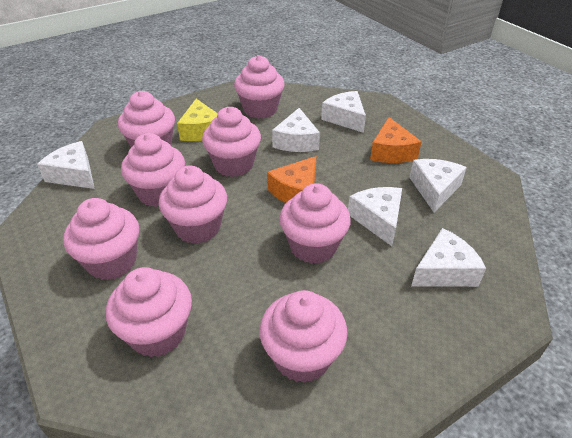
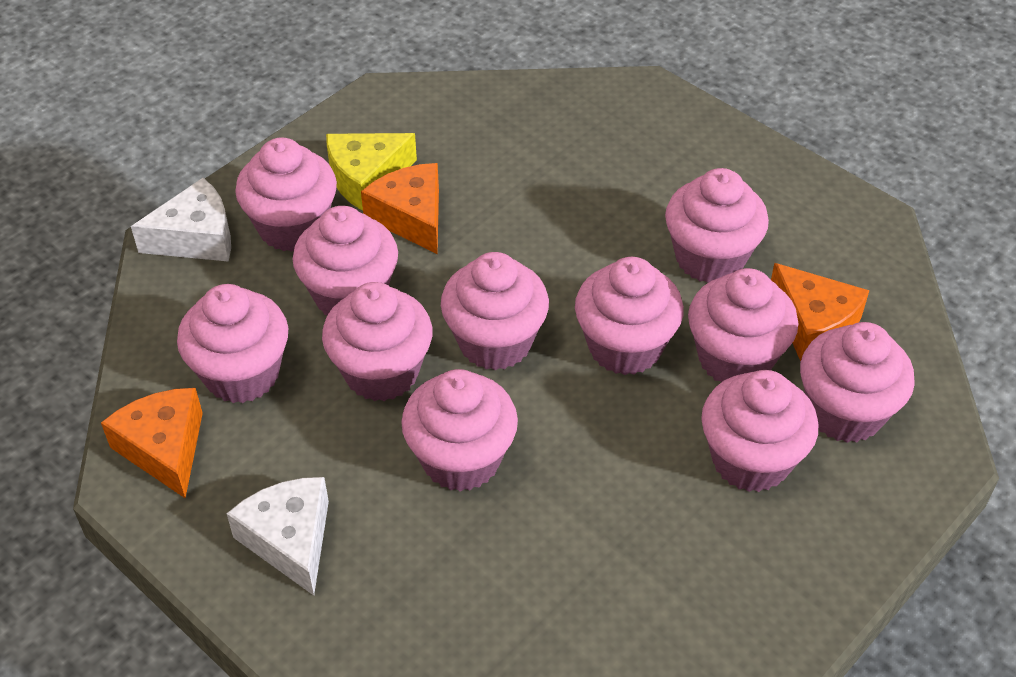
orange cheese: [267,156,316,203] [370,117,422,163] = 2 -> [101,388,203,498] [361,163,439,254] [771,263,870,361] = 3
pink cupcake: [63,198,139,280] [106,267,192,357] [118,91,175,147] [121,133,185,207] [159,165,227,244] [202,107,261,177] [234,55,285,119] [260,290,348,383] [280,183,351,264] = 9 -> [177,284,288,403] [235,137,337,252] [293,206,398,315] [322,282,432,401] [401,369,518,492] [441,252,549,370] [575,257,684,375] [665,168,769,283] [688,268,798,382] [701,370,818,492] [800,322,915,443] = 11
white cheese: [37,141,95,189] [272,108,320,152] [321,91,366,133] [348,187,402,246] [409,159,467,212] [411,228,486,287] = 6 -> [131,178,231,262] [226,477,329,596] = 2

